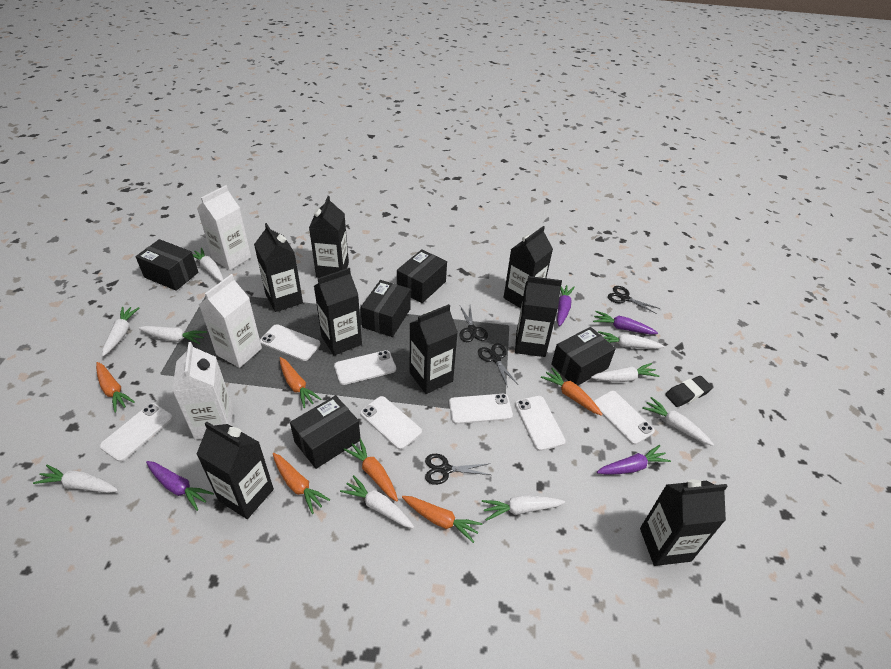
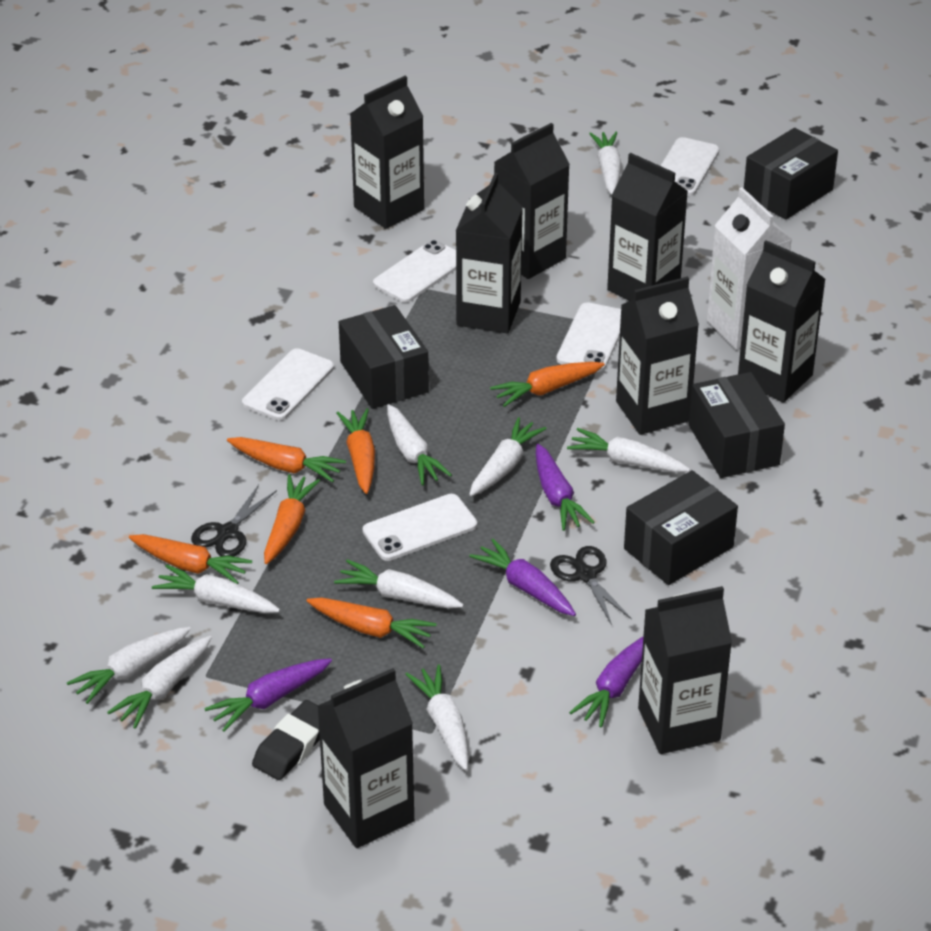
black box: [135,239,198,291] [290,395,360,469] [361,280,411,337] [397,249,447,303] [551,327,616,385] = 5 -> [339,305,429,409] [624,470,738,585] [689,372,785,478] [744,128,838,220] = 4
black scissors: [425,454,491,485] [460,306,488,342] [478,343,517,387] [608,286,660,314] = 4 -> [191,485,277,557] [550,546,632,625] = 2
white carton: [172,342,233,440] [197,185,251,270] [199,274,262,368] = 3 -> [707,187,792,350] = 1
white phone: [100,403,173,462] [260,324,320,361] [334,350,396,385] [360,396,422,450] [449,394,513,424] [515,396,566,451] [594,391,655,445] = 7 -> [242,348,334,421] [363,494,477,561] [373,240,456,303] [556,302,621,372] [661,137,719,196] = 5

